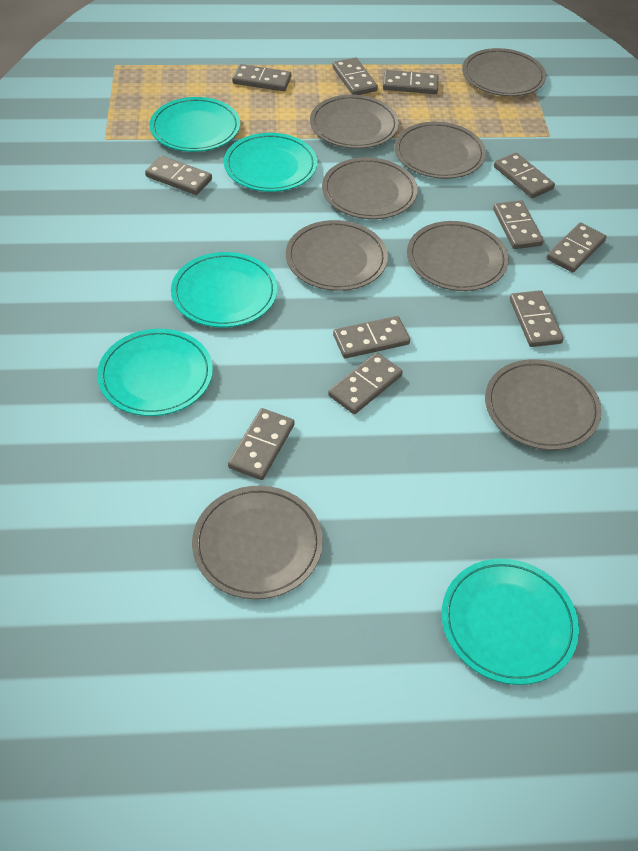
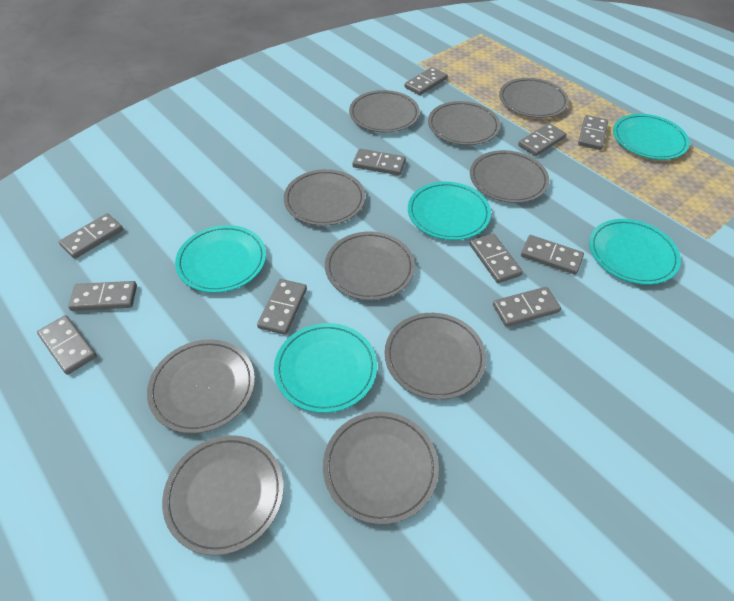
grey plate: [192,486,323,599] [286,220,388,291] [310,95,399,149] [322,157,417,219] [394,122,486,179] [407,221,509,291] [462,48,546,96] [485,359,602,450] = 8 -> [147,339,255,434] [162,435,284,555] [284,169,365,226] [323,412,439,524] [325,231,415,300] [349,90,420,133] [385,313,486,400] [428,101,500,145] [470,150,549,203] [499,78,569,118] = 10

